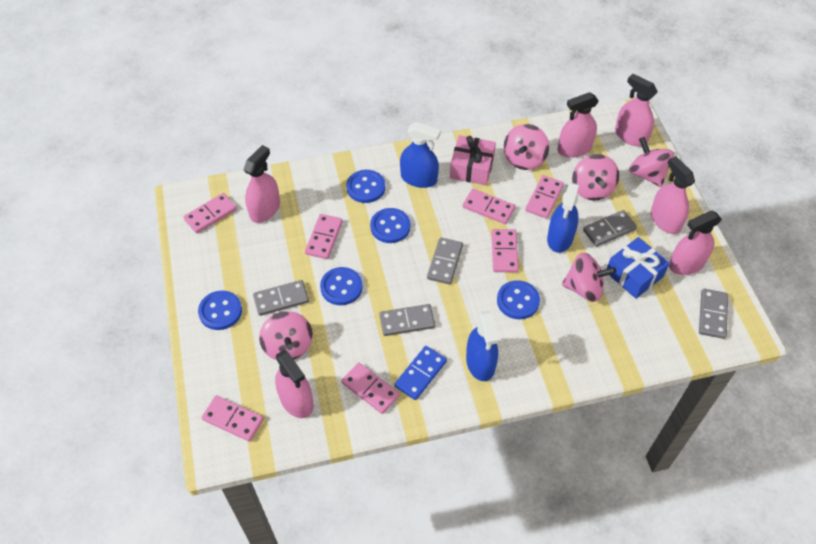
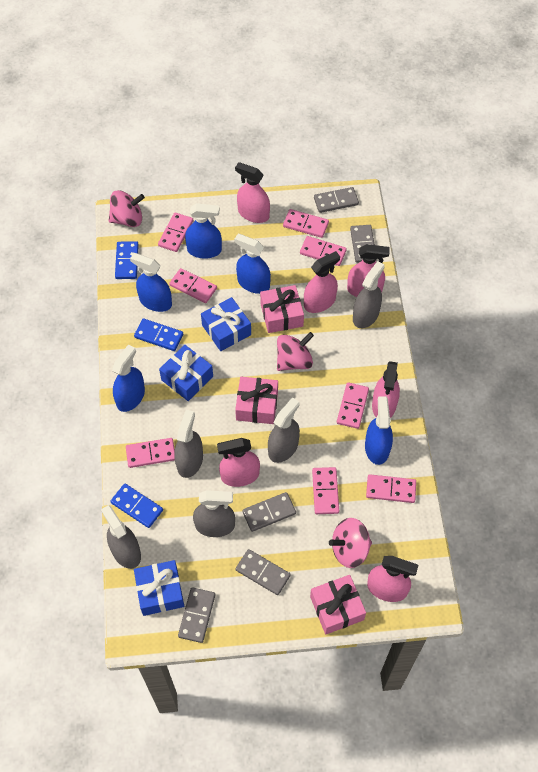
blue button: [198,291,242,330] [320,267,363,305] [346,170,385,203] [370,208,410,243] [497,280,540,319] = 5 -> none = 0
blue domino: [394,346,447,400] = 1 -> [110,484,163,528] [115,241,139,279] [134,318,183,351] = 3
blue gift: [607,237,670,299] = 1 -> [134,560,184,616] [159,345,213,401] [201,297,251,351] = 3
blue spray bottle: [400,122,441,188] [466,310,498,381] [547,183,579,253] = 3 -> [112,344,145,412] [130,253,172,312] [185,203,222,259] [234,234,271,294] [365,396,393,465] = 5
grey spray bottle: none = 0 -> [101,505,141,569] [174,410,203,478] [193,490,235,537] [268,397,300,463] [353,261,385,328] = 5
pink domino: [183,193,237,233] [202,396,264,442] [305,214,343,259] [341,363,400,414] [463,189,515,224] [491,229,519,273] [525,175,564,219] = 7 -> [126,438,175,468] [158,213,193,252] [169,268,217,303] [283,209,329,238] [300,236,347,266] [312,467,339,514] [337,382,369,429] [366,474,416,503] = 8
pink gift: [450,135,496,185] = 1 -> [235,377,278,424] [260,285,304,333] [310,575,366,634] = 3
pink spinning top: [259,311,313,360] [504,124,549,170] [562,253,616,302] [572,154,619,201] [629,137,674,187] = 5 -> [109,190,145,227] [277,332,314,371] [329,518,372,568] = 3

